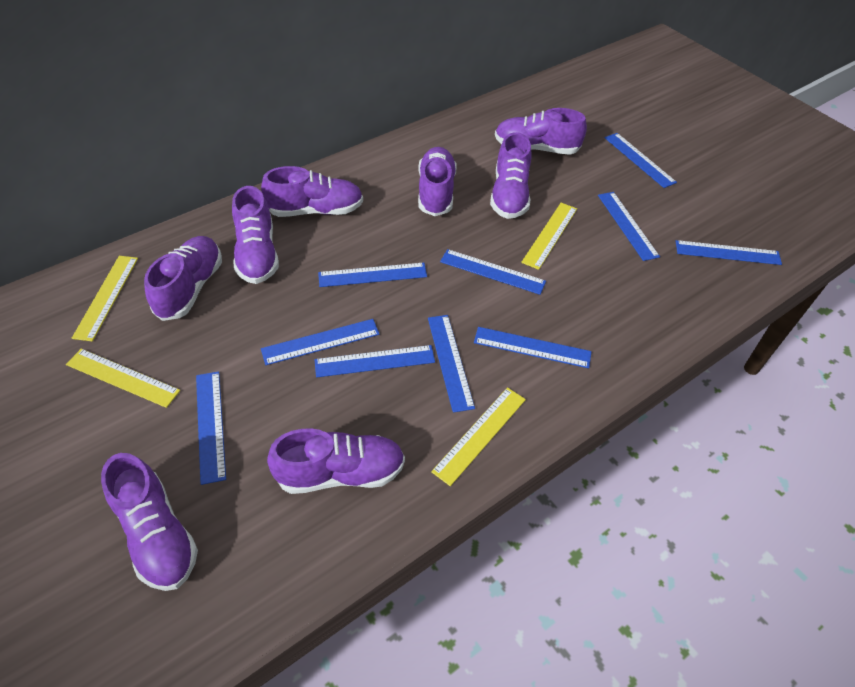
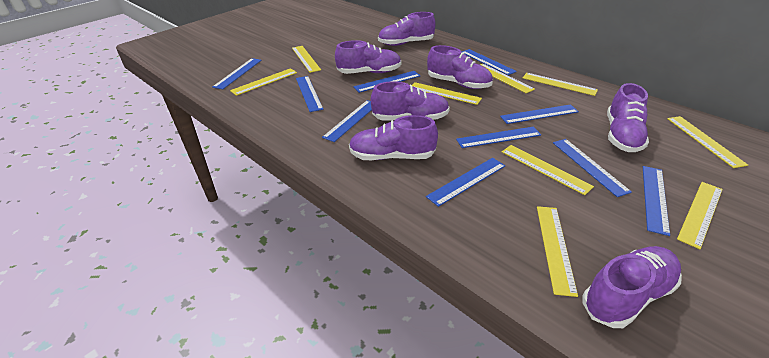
purple shoe: [101,453,198,591] [144,236,222,321] [232,186,279,284] [261,166,363,217] [267,428,405,494] [418,147,457,216] [490,132,532,219] [495,108,587,155] = 8 -> [335,40,402,74] [349,115,438,160] [371,81,450,121] [378,12,436,46] [427,45,493,89] [582,246,682,328] [607,83,649,152] = 7
yellow ruler: [66,349,180,408] [72,256,138,341] [431,387,526,486] [521,203,577,270] = 4 -> [230,68,297,96] [292,46,321,73] [412,82,482,105] [480,64,535,93] [502,145,594,195] [523,73,598,96] [537,206,578,297] [667,116,748,168] [677,182,723,249] = 9

